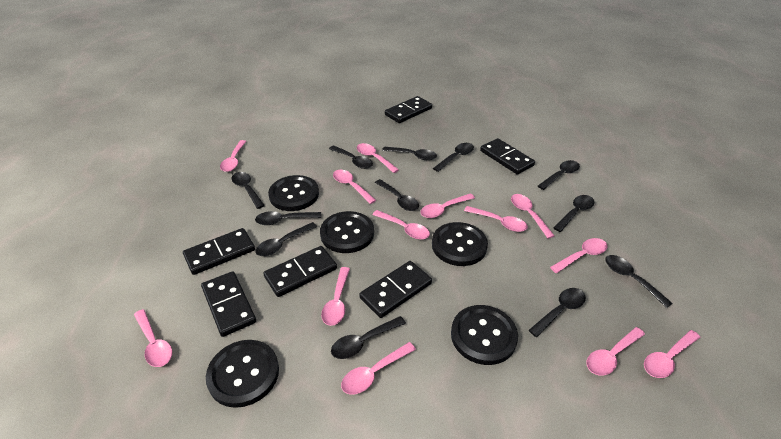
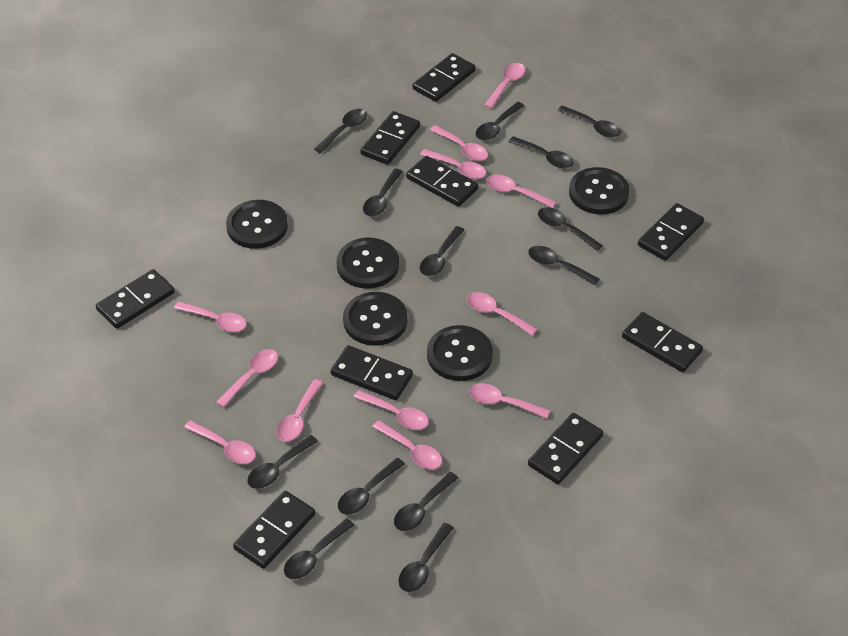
black domino: [183,228,255,275] [201,271,256,337] [263,246,337,297] [359,261,432,318] [385,96,432,123] [480,138,535,174] = 6 -> [96,269,174,329] [233,491,315,569] [331,345,413,400] [360,111,420,165] [406,156,478,207] [413,53,476,102] [528,413,603,484] [622,312,703,372] [638,203,704,261] = 9
black spoon: [232,172,265,209] [255,211,322,225] [255,222,317,256] [329,145,373,169] [331,316,406,359] [375,179,419,211] [382,147,437,160] [433,143,474,172] [528,288,586,337] [538,160,580,190] [553,195,594,232] [605,255,673,308] = 12 -> [247,435,318,489] [284,518,354,579] [314,109,367,153] [338,458,405,515] [363,168,403,217] [394,472,458,531] [398,523,453,592] [420,226,464,276] [476,102,524,141] [509,136,574,168] [528,246,600,285] [538,207,603,251] [558,105,621,138] = 13
pink spoon: [134,309,172,367] [220,140,246,172] [321,267,350,326] [333,170,376,204] [341,342,416,395] [357,143,399,173] [372,210,430,240] [420,193,475,218] [464,206,528,232] [511,194,555,239] [550,238,607,273] [587,327,645,375] [644,330,701,378] = 13 -> [174,301,247,332] [184,420,256,464] [216,349,278,408] [276,379,323,442] [353,390,429,430] [372,420,442,469] [420,149,487,179] [430,125,488,161] [467,292,538,336] [469,383,550,419] [484,63,525,109] [486,174,556,208] = 12

